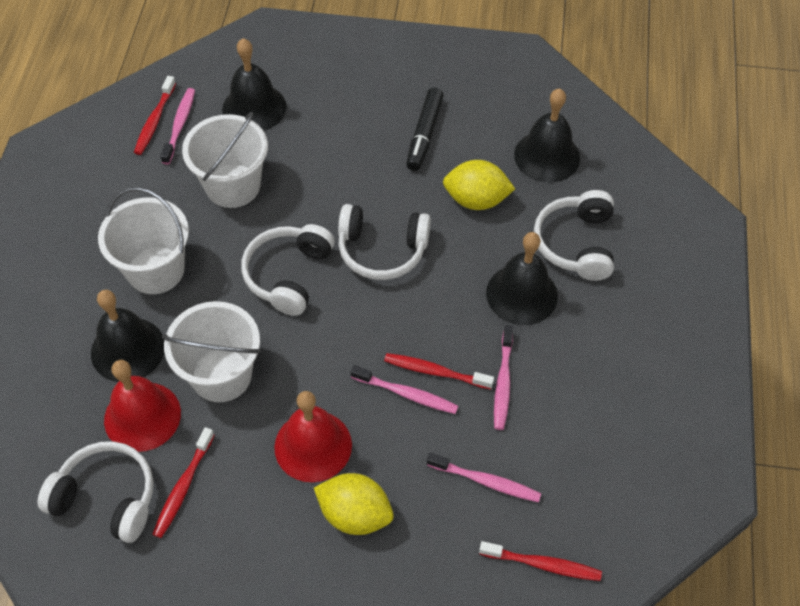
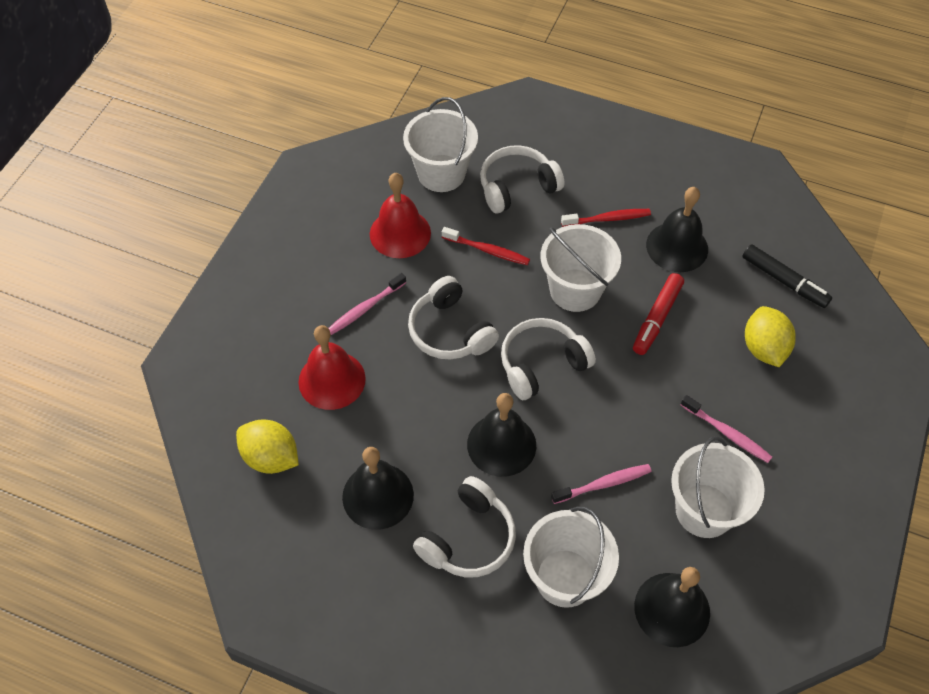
pink toothbrush: [160,88,195,165] [350,365,458,414] [427,453,541,502] [494,325,513,430] = 4 -> [328,273,406,335] [551,464,652,504] [681,395,772,463] = 3
red marker: none = 0 -> [633,273,684,355] = 1
red toothbrush: [134,76,176,155] [152,427,215,538] [384,353,494,389] [479,541,602,581] = 4 -> [442,227,530,265] [561,209,651,227] = 2
white bucket: [98,187,189,294] [162,301,261,402] [182,112,268,208] = 3 -> [403,97,478,192] [523,506,619,608] [541,224,621,312] [671,437,765,538] = 4

